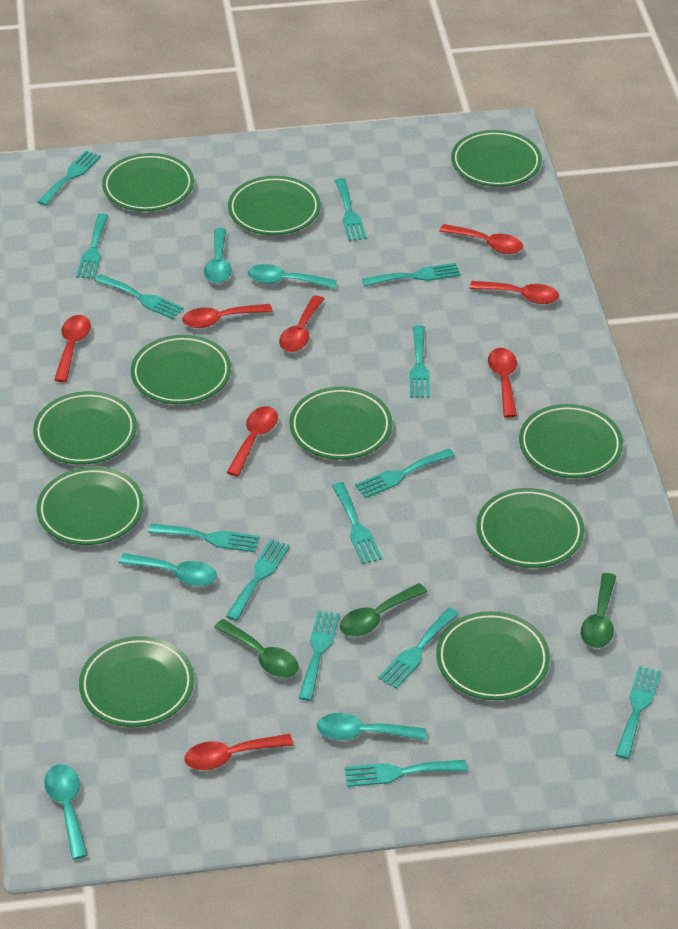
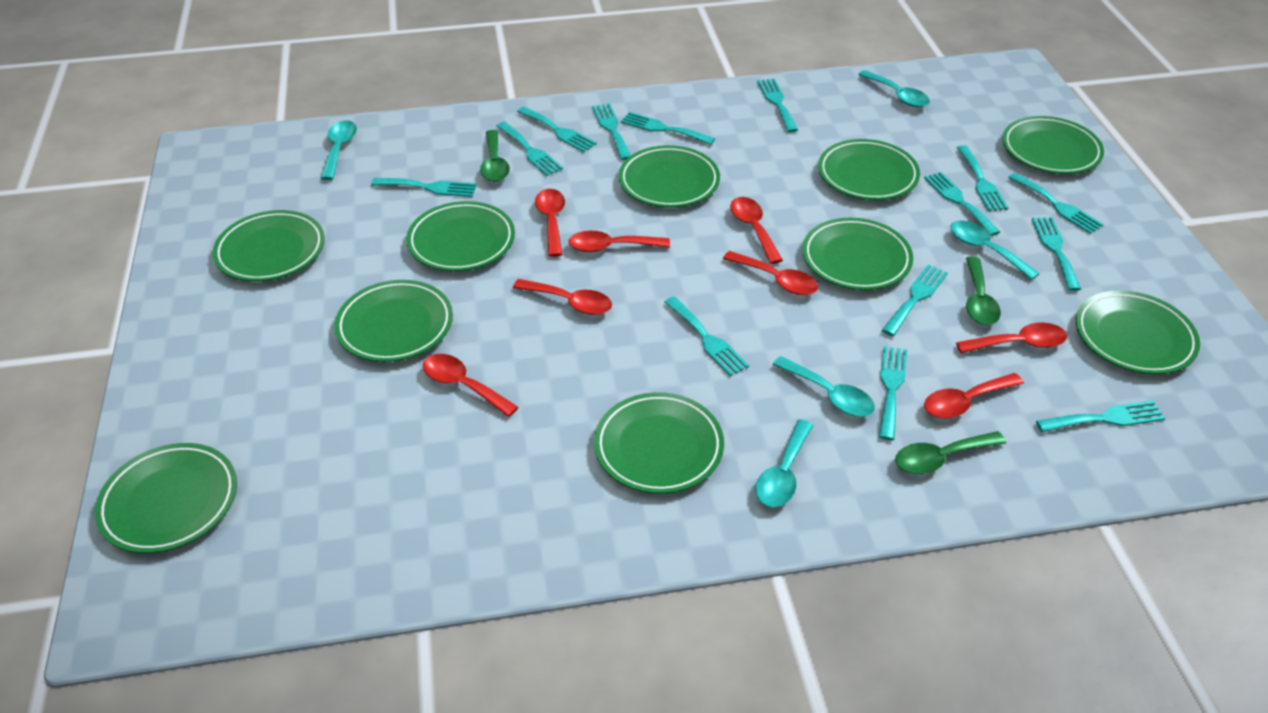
green plate: [33,391,137,465] [37,467,144,545] [79,636,194,727] [102,153,194,211] [131,335,231,404] [228,176,321,235] [289,387,392,460] [436,611,550,700] [451,130,542,187] [476,488,584,568] [519,404,623,478] = 11 -> [95,443,237,553] [212,210,325,281] [334,280,453,362] [406,201,515,271] [594,392,724,494] [619,145,720,208] [802,218,913,290] [818,139,920,200] [1002,116,1104,174] [1076,290,1200,374] = 10

